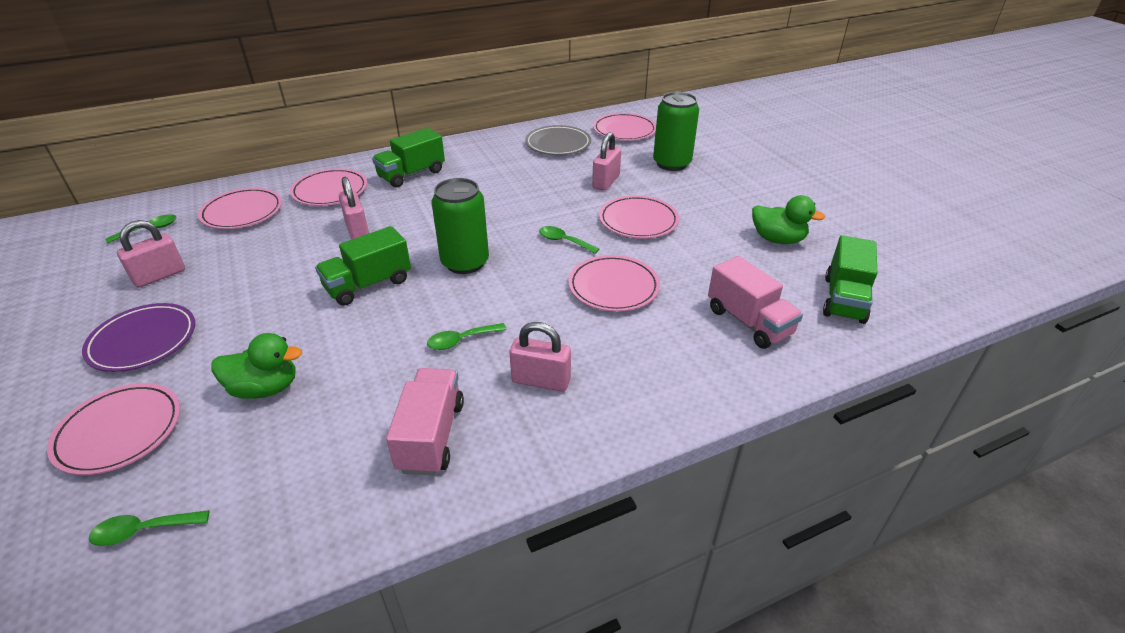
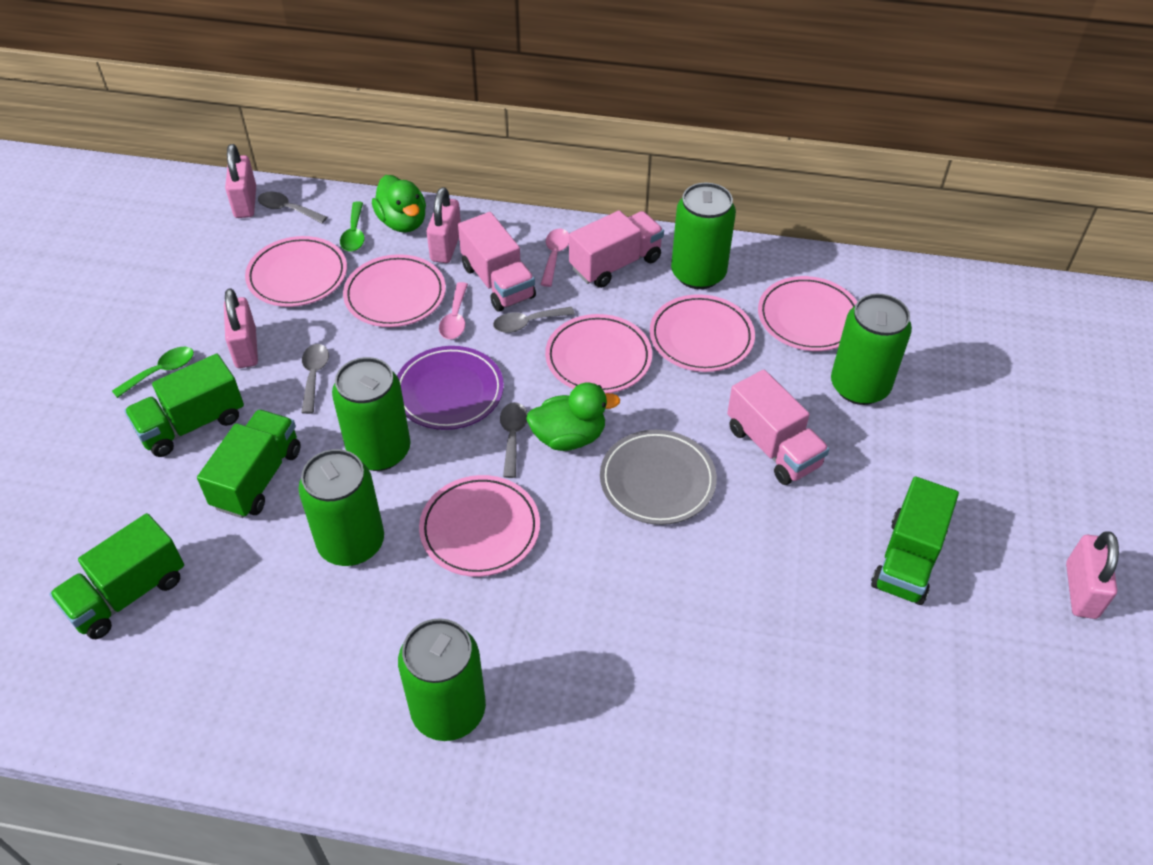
green can: [432,178,489,274] [653,92,699,171] = 2 -> [298,449,384,566] [332,357,410,471] [398,618,486,741] [671,183,736,289] [831,294,912,405] = 5
green spoon: [89,510,209,546] [105,214,176,243] [427,323,507,350] [539,226,599,254] = 4 -> [112,347,194,398] [340,201,365,252] = 2
green truck: [315,226,411,306] [372,128,445,188] [823,235,877,324] = 3 -> [49,513,184,639] [124,354,244,457] [197,409,301,518] [871,476,959,605] = 4
grey spoon: none = 0 -> [258,192,327,223] [301,344,329,414] [493,307,575,333] [500,402,528,478] = 4
pink spoon: none = 0 -> [439,282,468,339] [541,229,569,287] = 2
pink truck: [386,368,464,475] [708,256,803,349] = 2 -> [458,212,536,312] [569,211,664,288] [727,370,830,485] = 3

